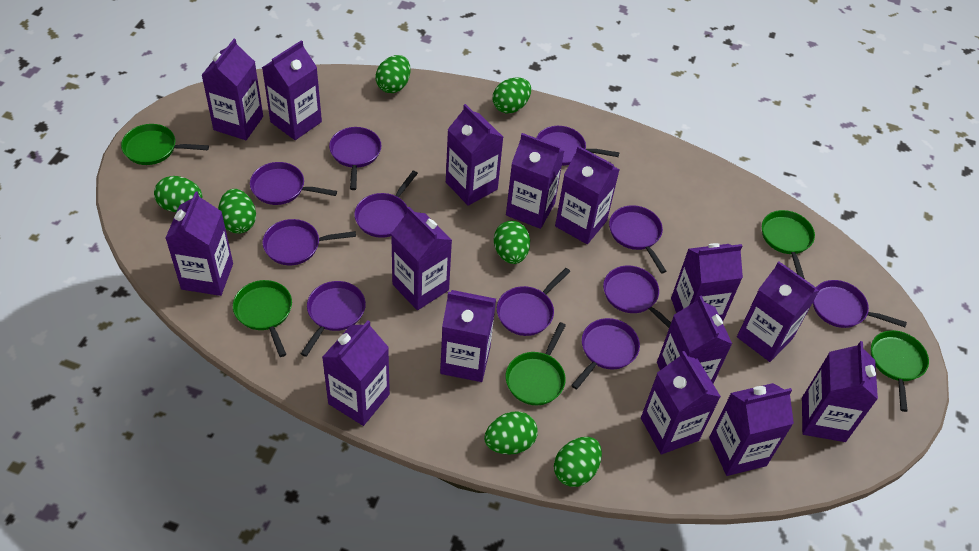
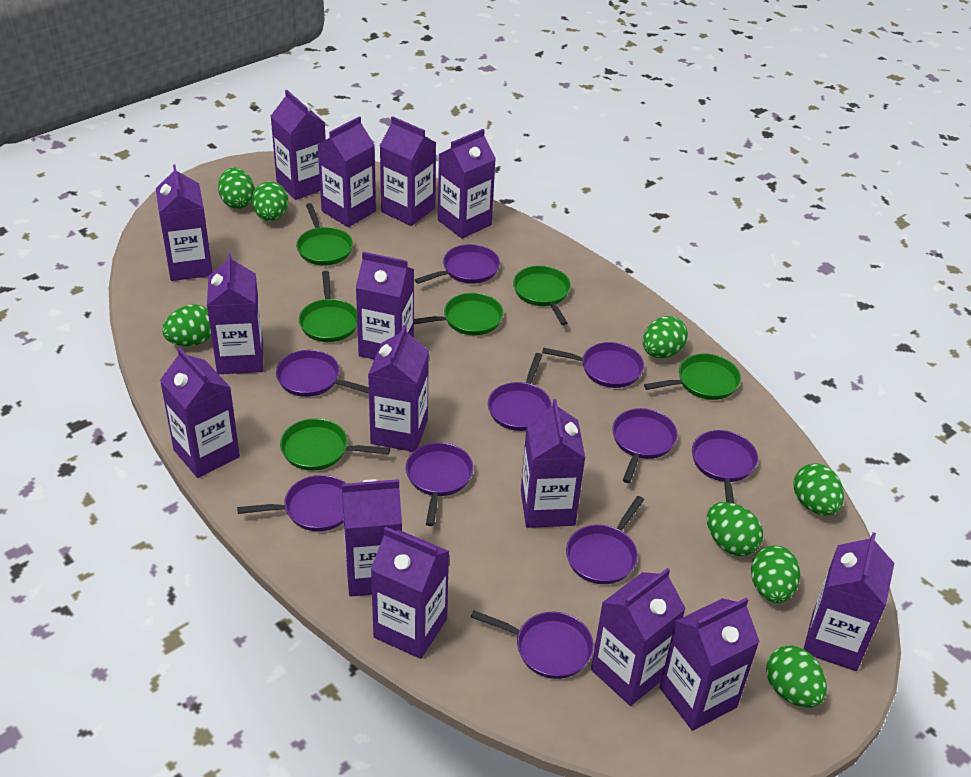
green egg: [154,176,202,212] [218,189,256,234] [376,55,411,93] [484,412,538,454] [493,78,531,113] [494,221,530,264] [554,437,602,487] = 7 -> [162,304,211,346] [218,168,255,209] [252,182,288,221] [643,316,688,358] [707,502,763,556] [751,545,800,603] [766,645,827,708] [794,463,844,515] = 8
green pan: [121,124,209,165] [233,280,292,357] [506,322,566,405] [762,210,815,279] [871,330,929,412] = 5 -> [280,418,390,471] [296,203,353,265] [299,271,357,342] [414,293,503,335] [513,266,571,325] [644,354,741,400] = 6
purple pan: [250,162,337,205] [263,219,356,265] [301,281,366,357] [329,127,381,190] [354,171,418,238] [497,268,571,336] [536,126,619,166] [571,318,640,390] [603,266,671,328] [609,205,667,273] [813,280,907,328] = 11 -> [237,475,347,531] [276,350,369,397] [406,443,473,526] [415,244,500,284] [471,610,594,679] [488,353,552,431] [542,342,644,388] [566,496,644,584] [612,408,678,483] [692,430,758,503] = 10

